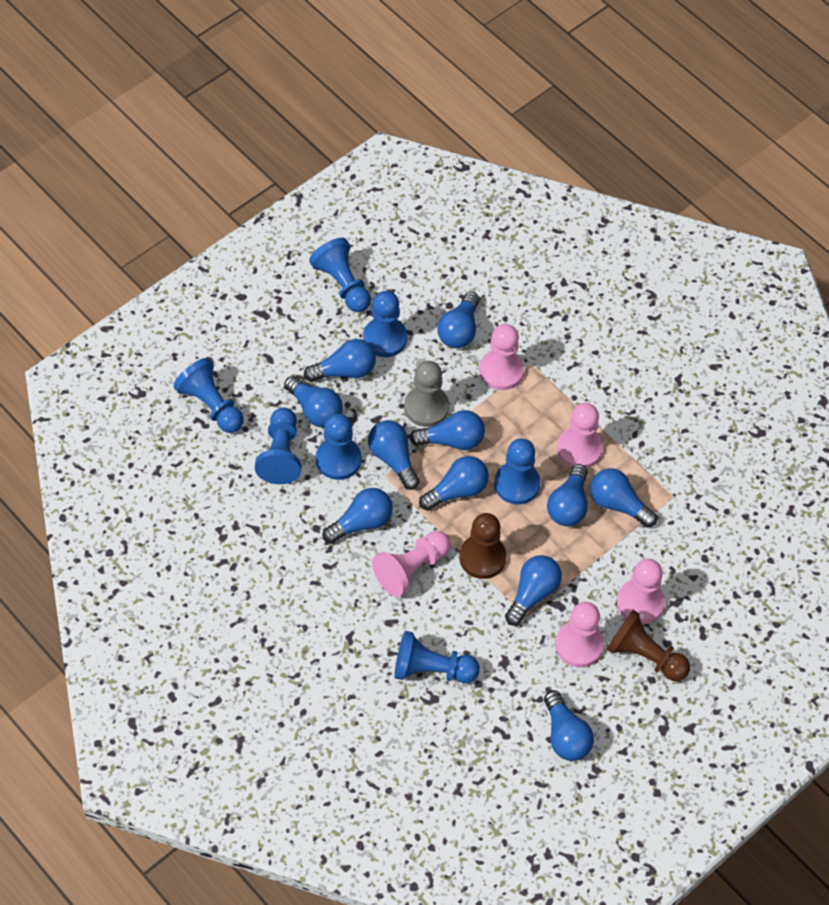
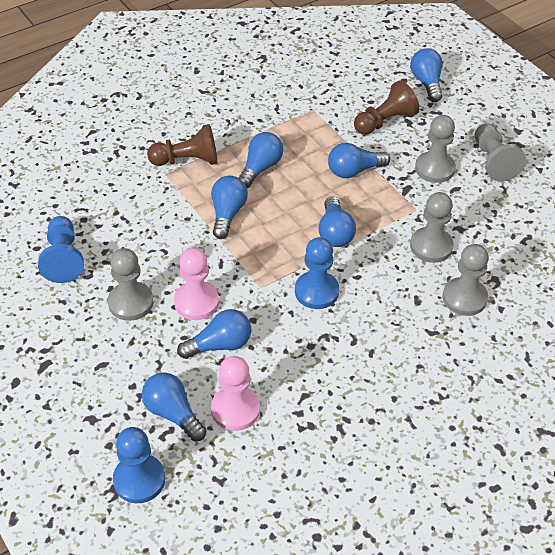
blue light bulb: [284,376,343,427] [304,339,376,382] [323,488,393,544] [368,420,419,490] [409,410,485,450] [419,456,489,511] [437,292,479,348] [505,555,562,626] [544,691,594,761] [547,464,588,526] [590,468,657,528] = 11 -> [142,372,207,441] [177,309,251,359] [211,176,248,239] [238,132,283,188] [318,196,356,247] [328,143,390,178] [410,48,443,102] = 7
blue pawn: [174,358,244,433] [255,408,301,484] [309,238,371,312] [316,414,361,480] [363,291,407,357] [394,631,480,683] [494,439,540,505] = 7 -> [38,216,84,283] [113,427,165,503] [295,237,339,309] = 3
grey pawn: [404,361,449,427] = 1 -> [108,248,153,321] [410,192,454,263] [415,115,456,183] [442,244,489,316] [475,124,526,182] = 5
pink pawn: [372,531,451,597] [479,324,524,390] [555,602,604,667] [557,403,603,468] [617,559,665,624] = 5 -> [174,248,219,320] [211,356,260,431] = 2

